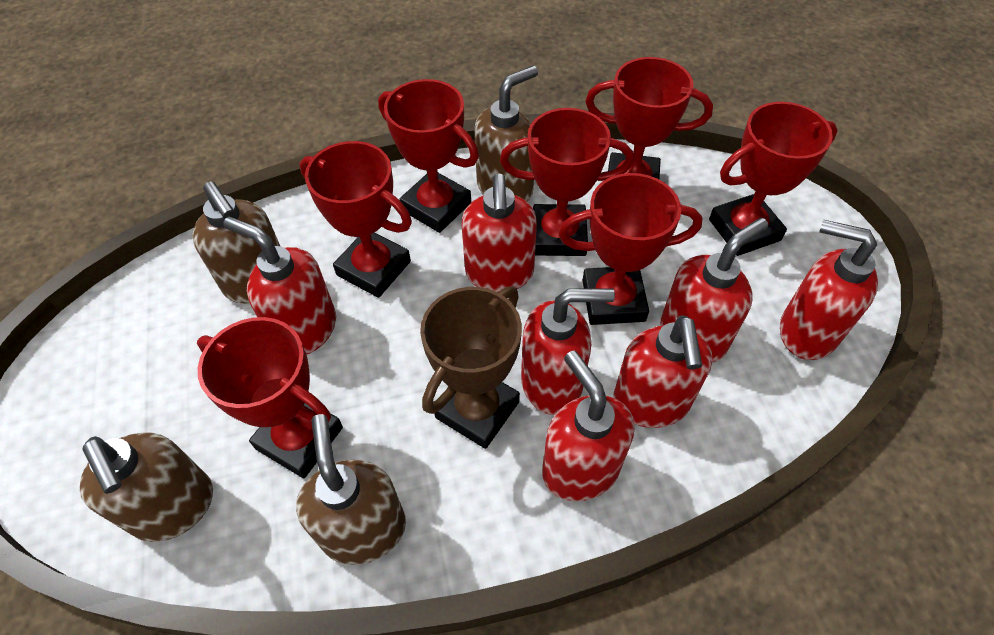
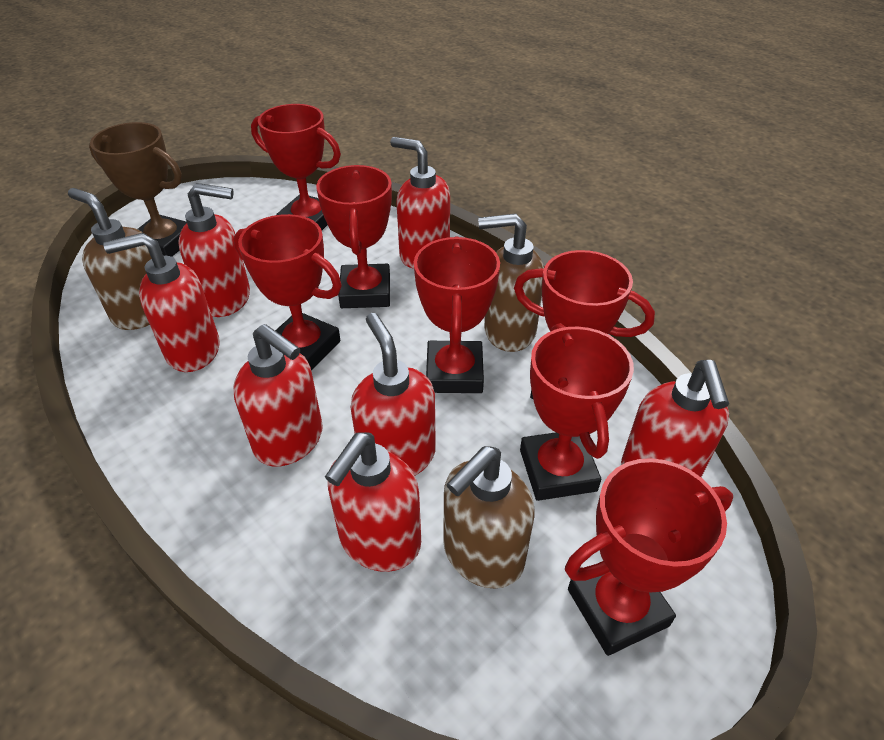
brown soap dispenser: [79,432,213,542] [193,181,280,303] [296,414,406,565] [474,65,538,202] = 4 -> [68,188,152,330] [444,446,534,589] [478,213,544,352] = 3

